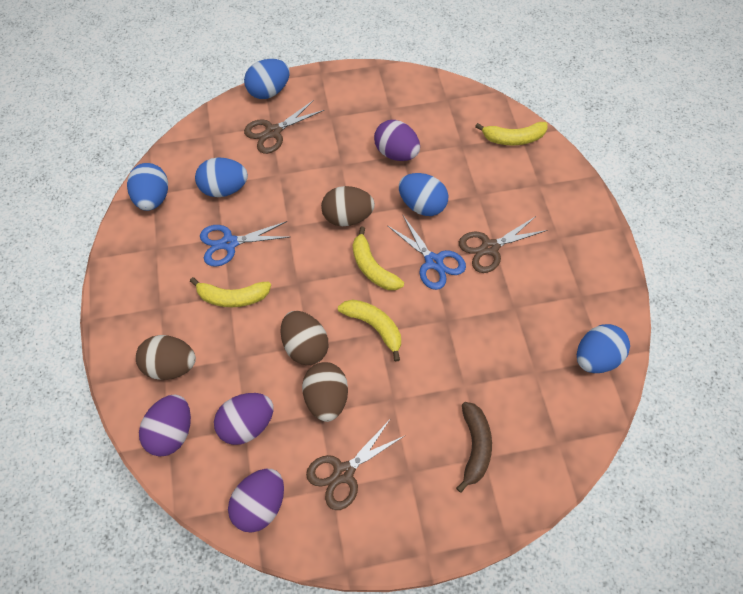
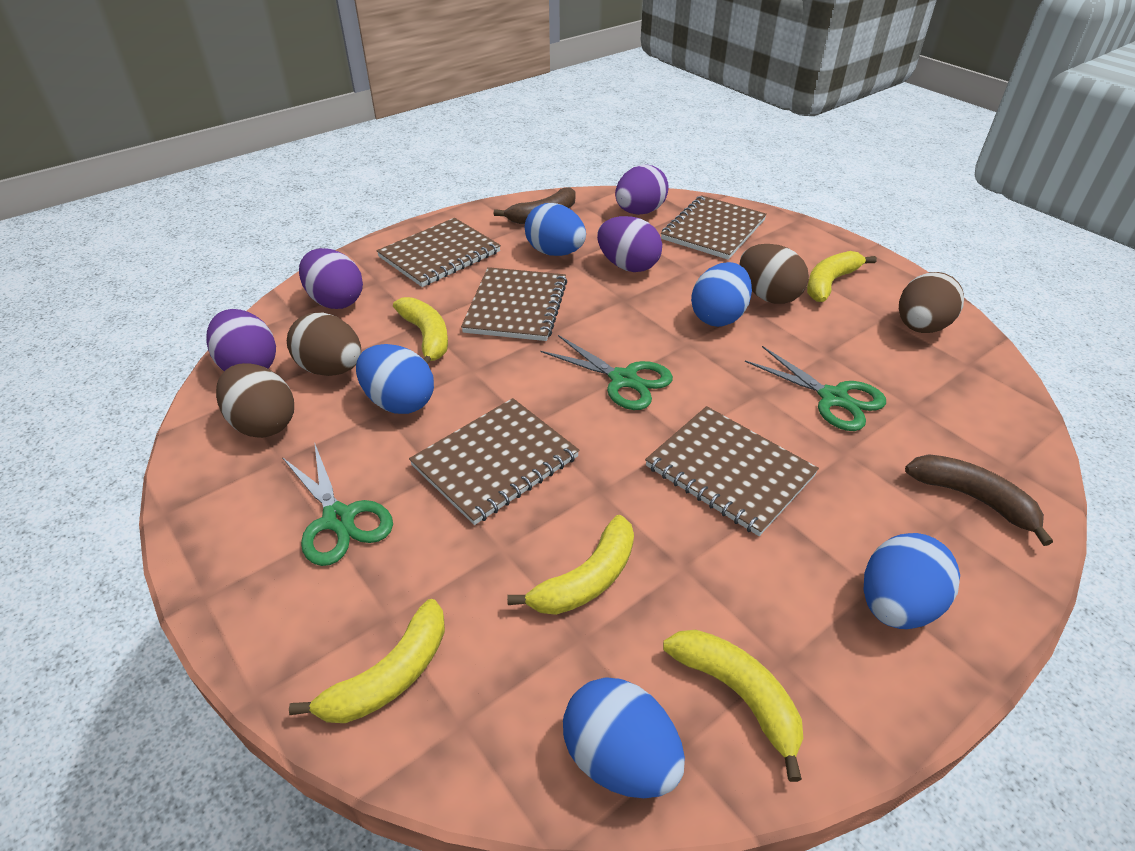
blue scissors: [200,221,289,267] [387,214,466,290] = 2 -> none = 0
brown banana: [456,402,492,493] = 1 -> [494,187,576,224] [905,454,1053,546] = 2
brown notebook: none = 0 -> [376,218,501,287] [409,398,579,525] [461,267,567,341] [645,406,819,536] [661,195,767,260] = 5
brown scissors: [244,100,324,154] [306,421,406,510] [459,216,547,273] = 3 -> none = 0
green scissors: none = 0 -> [282,442,393,566] [540,335,673,410] [745,346,886,431] = 3
yellow banana: [190,277,271,307] [338,299,401,362] [353,226,404,290] [475,122,547,145] = 4 -> [289,599,445,723] [393,297,448,364] [507,515,634,615] [663,630,803,782] [807,251,877,302] = 5

